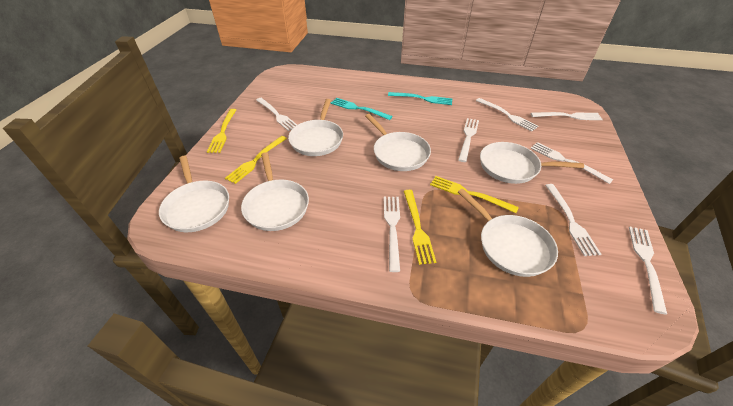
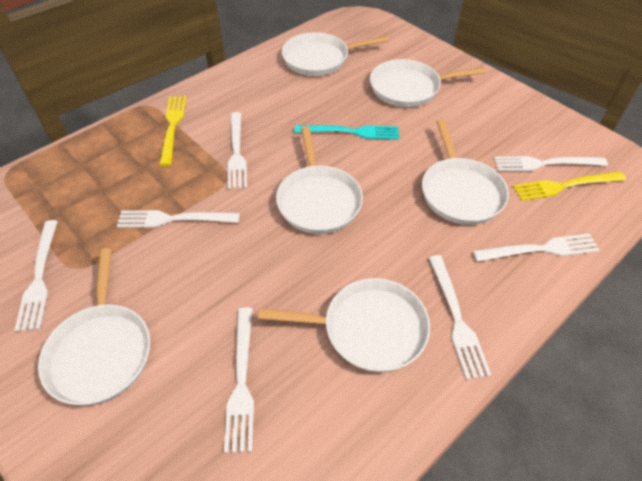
turquoise fork: [331,98,393,120] [388,92,452,105] = 2 -> [295,125,399,140] = 1
white fork: [256,98,297,131] [384,197,400,272] [458,118,479,162] [476,98,539,131] [530,142,613,184] [531,112,603,120] [545,184,601,256] [629,226,667,315] = 8 -> [14,220,58,332] [117,210,240,228] [224,307,254,453] [227,112,247,189] [429,255,491,380] [473,234,600,262] [494,156,608,171] = 7
yellow fork: [207,109,236,153] [225,136,287,184] [404,190,436,265] [430,176,519,213] = 4 -> [160,96,187,166] [513,172,626,201] = 2

